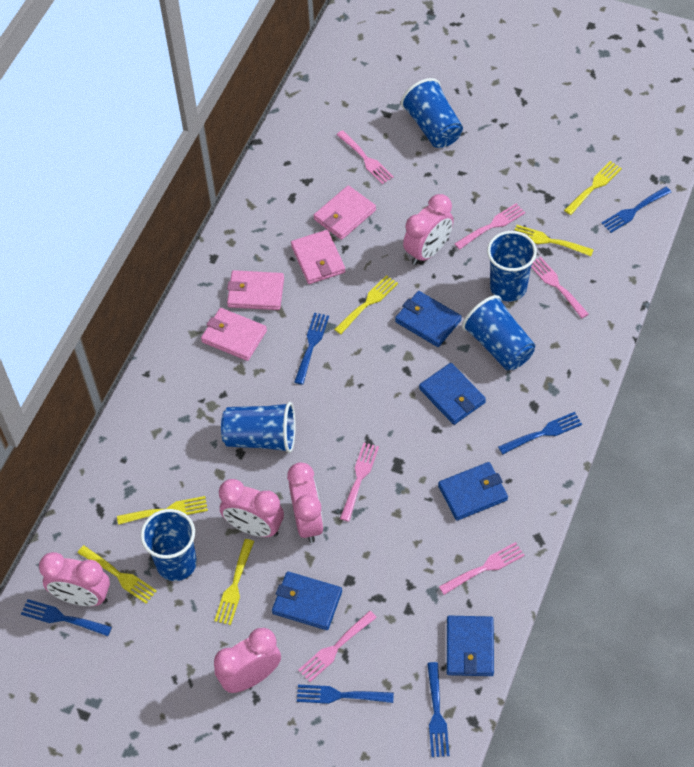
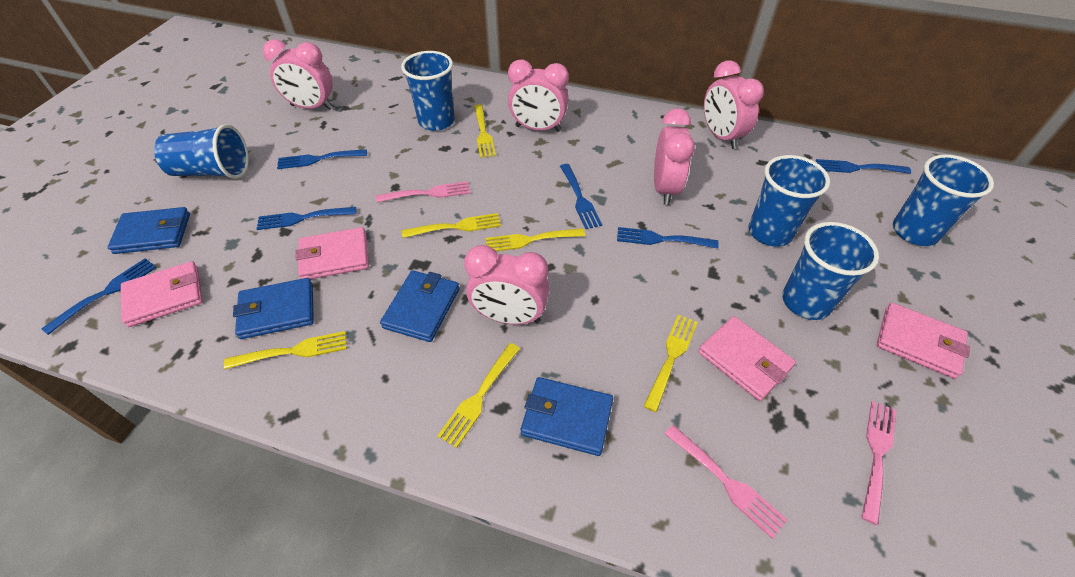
blue wallet: [272,571,342,630] [395,291,462,347] [419,363,486,425] [438,462,508,521] [447,616,494,676] = 5 -> [108,207,190,254] [233,278,314,339] [380,270,459,342] [521,377,613,456] = 4
pink fork: [298,611,377,682] [336,130,394,185] [340,443,379,522] [439,542,525,595] [454,203,526,250] [531,257,589,319] = 6 -> [376,181,470,202] [664,425,787,539] [861,401,896,525] = 3

